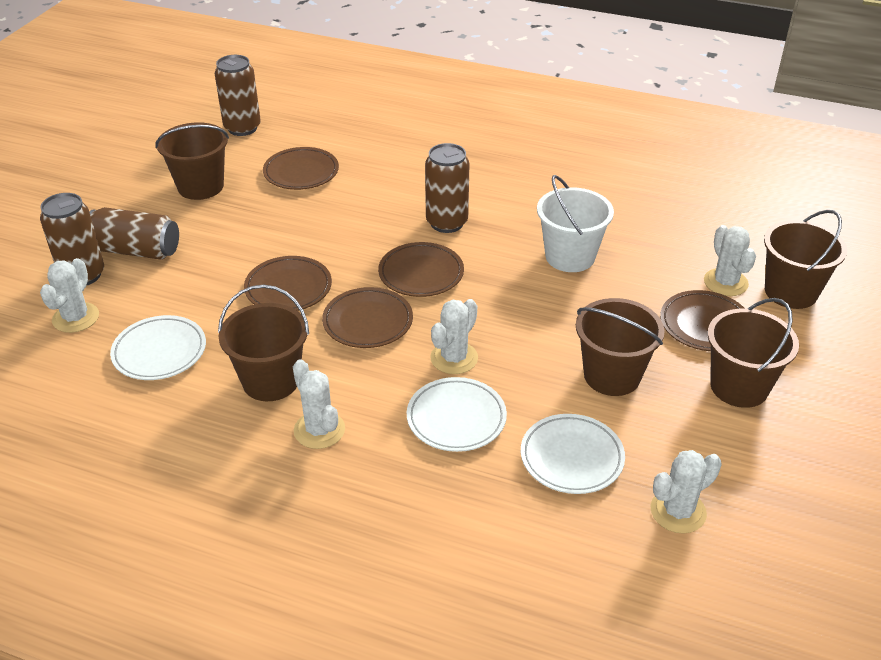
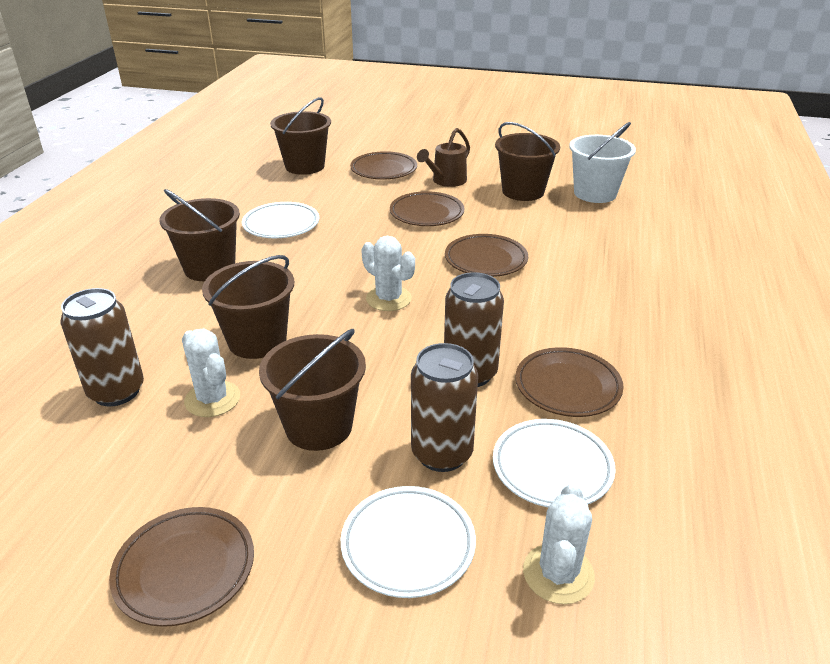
brown can: [40,193,104,286] [89,207,179,260] [215,55,261,136] [425,143,470,233] = 4 -> [60,288,144,406] [411,343,478,472] [444,272,504,387] = 3
brown watering can: none = 0 -> [417,128,470,187] = 1
white cactus: [40,258,99,333] [293,359,345,449] [430,299,478,374] [651,450,722,534] [704,225,756,296] = 5 -> [182,329,240,417] [361,236,415,311] [523,484,595,604] = 3

